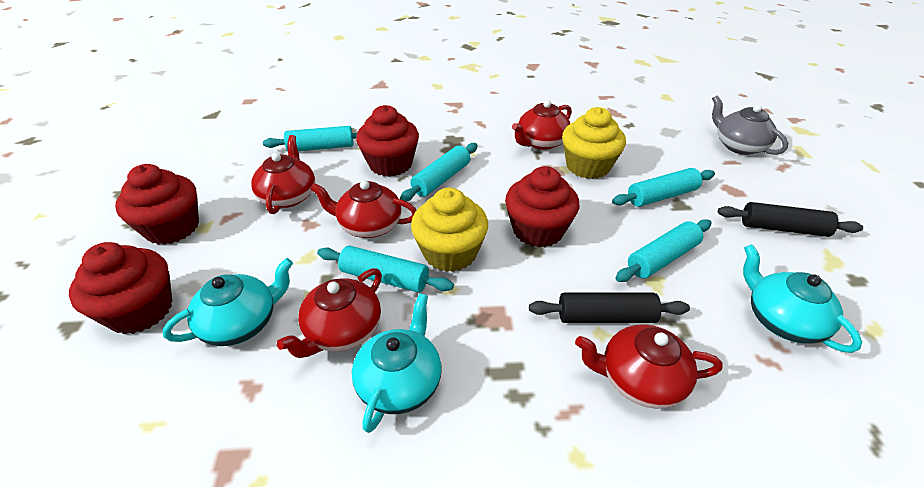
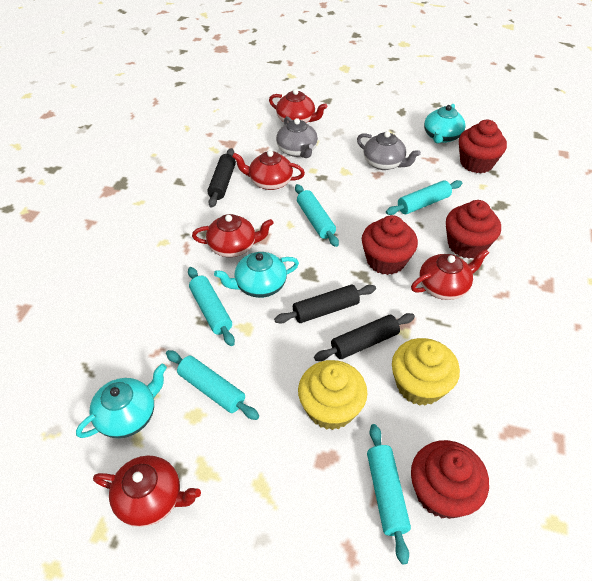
black rolling pin: [529,293,690,323] [718,202,863,237] = 2 -> [207,148,236,208] [274,285,376,324] [314,313,415,361] = 3
grey teapot: [712,95,788,155] = 1 -> [276,116,318,158] [357,131,421,170] = 2

